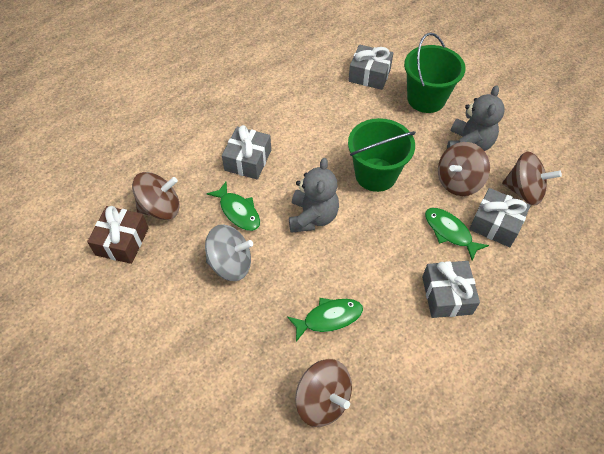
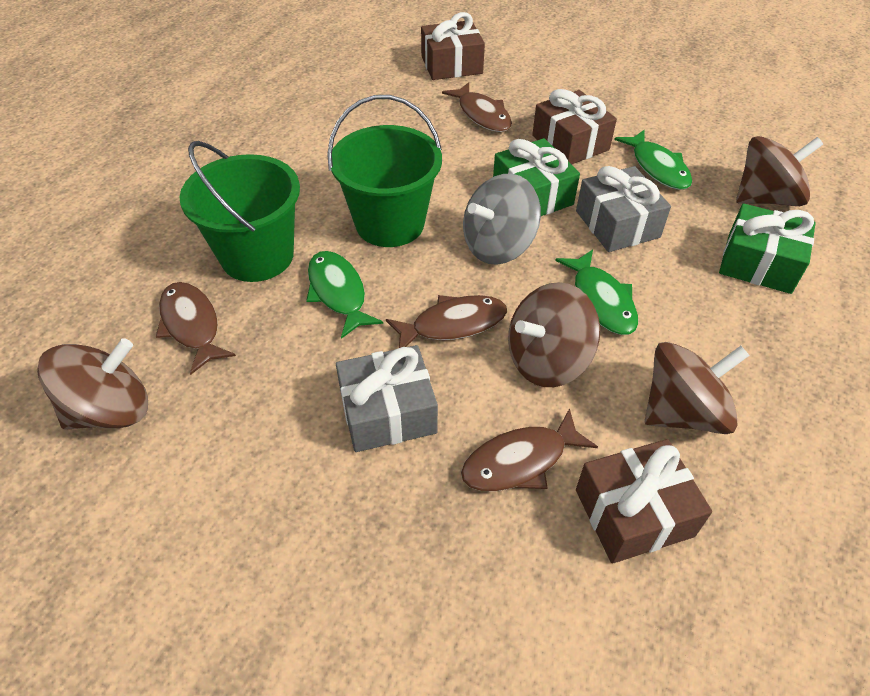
brown fish: none = 0 -> [156,282,236,375] [386,295,507,348] [442,82,512,132] [461,408,598,491] = 4
brown gift: [87,206,149,264] = 1 -> [421,12,485,80] [532,89,617,165] [576,439,712,564] = 3
green gift: none = 0 -> [493,138,580,216] [719,203,816,294] = 2
grey gift: [222,125,271,179] [348,44,393,90] [422,261,480,318] [469,188,531,247] = 4 -> [336,345,438,452] [576,166,671,252] = 2
grey teddy bear: [289,158,339,233] [447,85,505,151] = 2 -> none = 0

